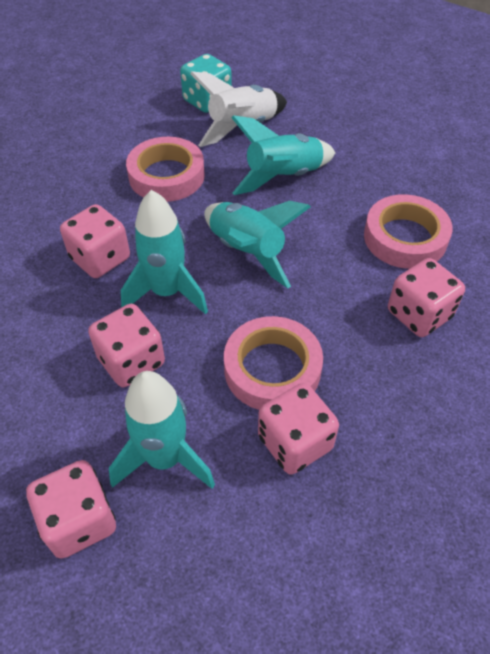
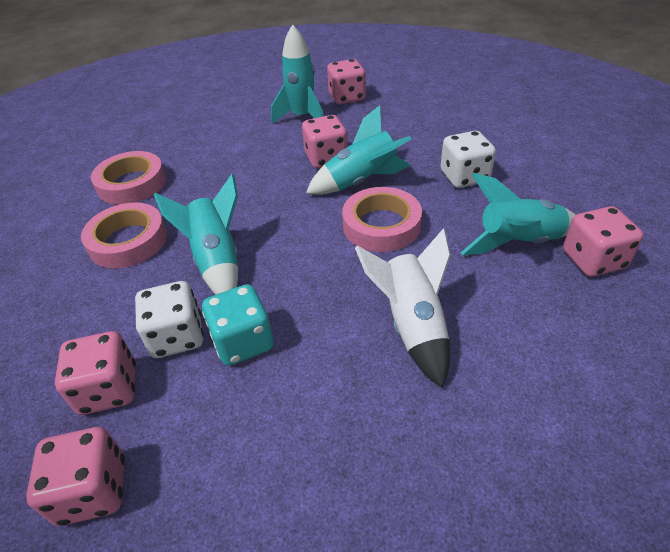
white dice: none = 0 -> [135,281,204,358] [441,131,496,188] = 2

